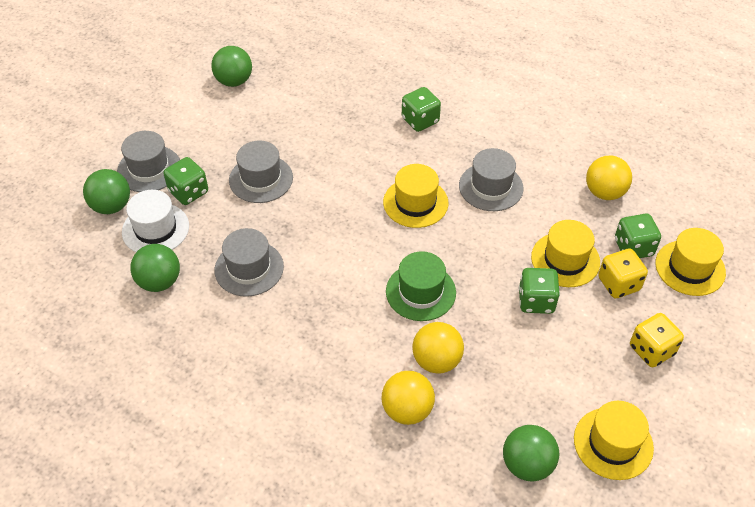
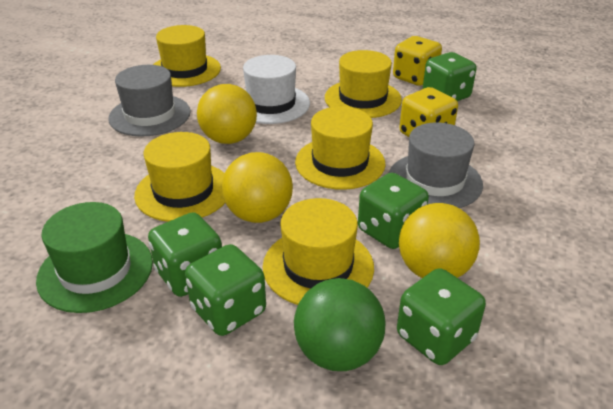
green ball: [83,169,130,214] [130,244,180,292] [211,46,252,87] [503,425,559,482] = 4 -> [294,278,386,371] = 1
green dice: [163,157,208,205] [402,87,441,132] [519,268,560,314] [615,214,661,258] = 4 -> [148,212,222,297] [185,244,266,336] [358,173,429,249] [397,268,486,365] [423,52,477,101] = 5
grey hat: [117,131,180,192] [214,228,284,297] [229,141,293,203] [459,148,524,211] = 4 -> [108,65,191,137] [389,123,483,208] = 2
yellow hat: [383,164,448,228] [531,220,600,287] [574,401,654,480] [655,228,726,296] = 4 -> [134,132,225,222] [153,25,221,87] [263,198,374,305] [295,106,386,190] [325,50,402,118] = 5

